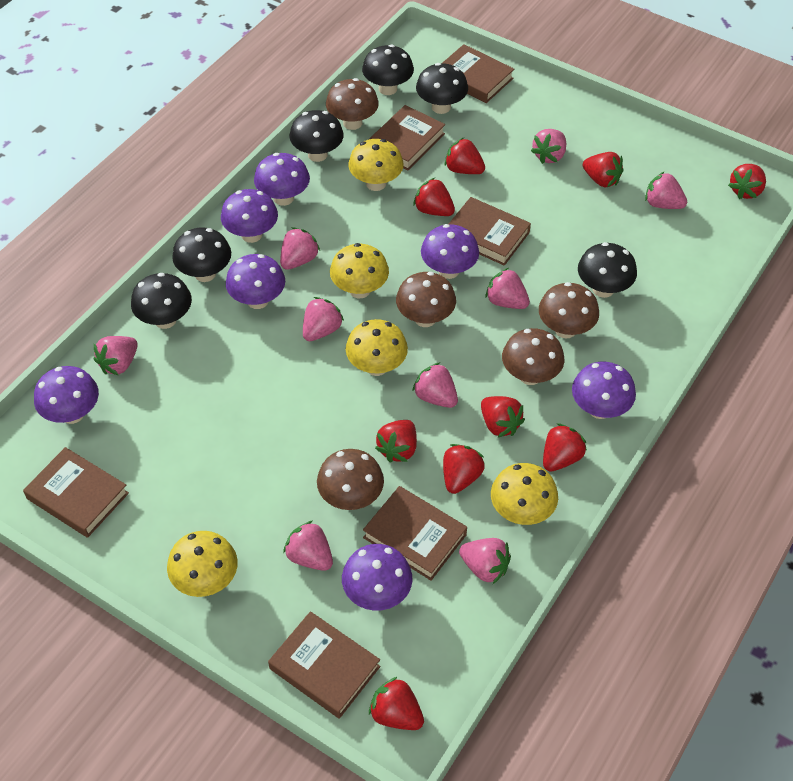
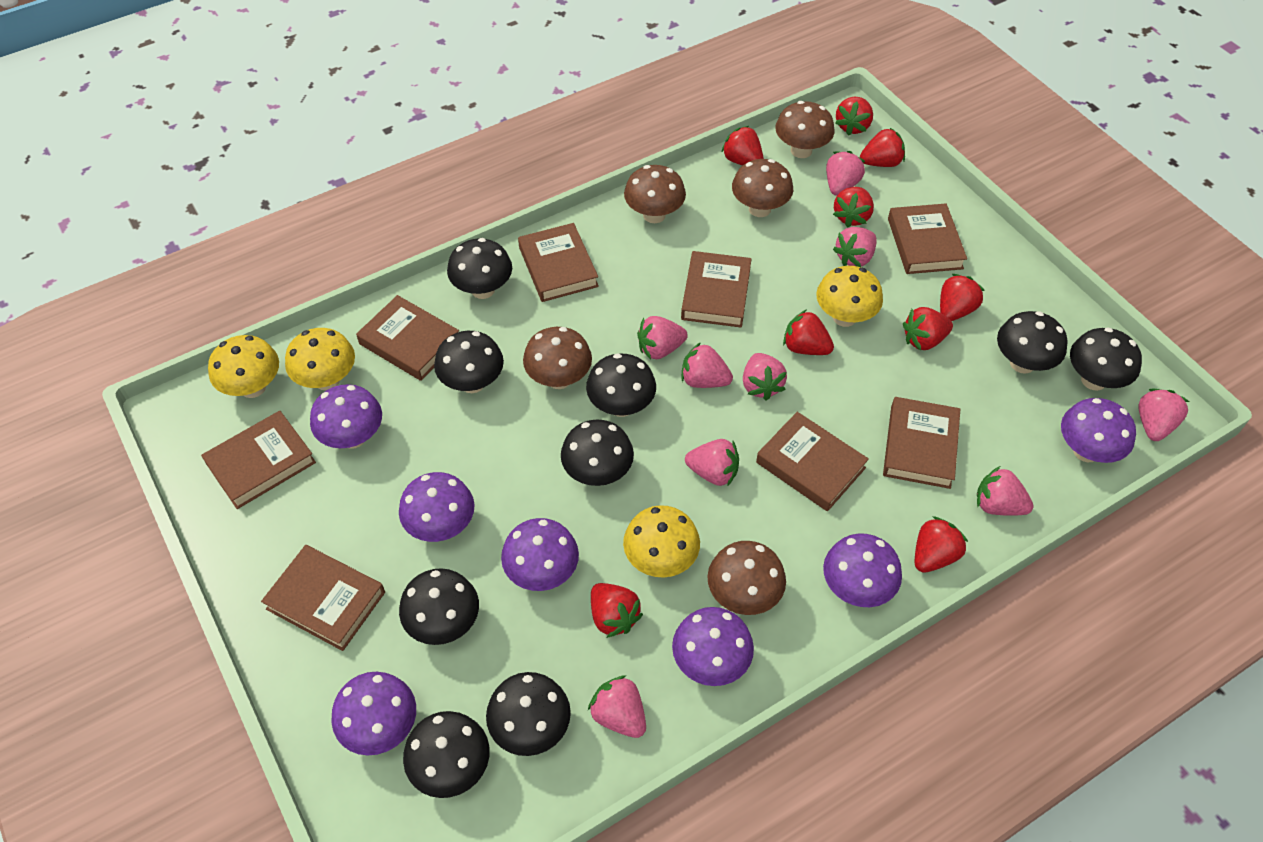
black mushroom: [131,273,192,329] [172,228,231,282] [289,110,344,162] [362,44,414,95] [416,63,468,114] [578,242,637,298] = 6 -> [399,568,479,645] [403,711,489,798] [434,331,504,393] [447,238,512,299] [486,672,571,756] [561,419,634,486] [586,353,656,417] [997,311,1068,374] [1070,328,1142,391] = 9
brown book: [23,447,129,538] [268,611,380,719] [363,486,467,581] [368,105,445,170] [443,44,514,103] [449,197,531,266] = 6 -> [201,411,316,509] [261,545,385,651] [356,295,459,381] [518,223,599,302] [681,251,751,328] [756,412,869,511] [883,397,960,489] [888,203,967,274] = 8
yellow mushroom: [167,531,238,597] [330,243,389,298] [346,319,408,376] [348,139,404,191] [491,463,558,525] = 5 -> [208,335,279,398] [285,328,355,390] [623,505,700,577] [816,266,883,327] = 4

